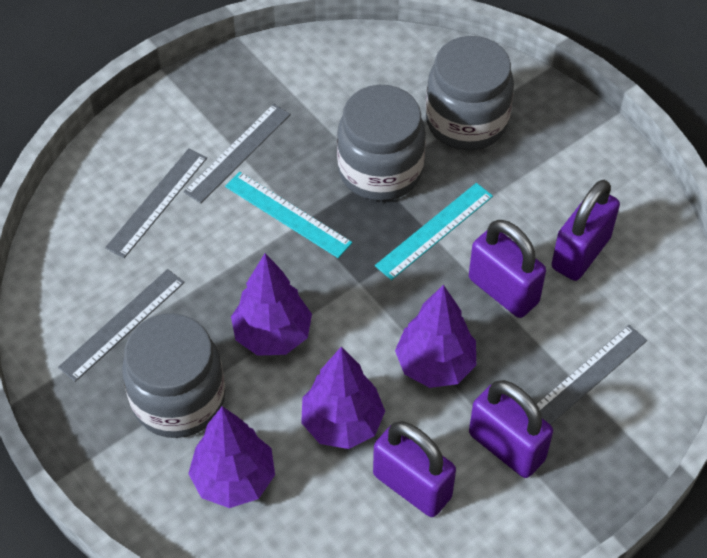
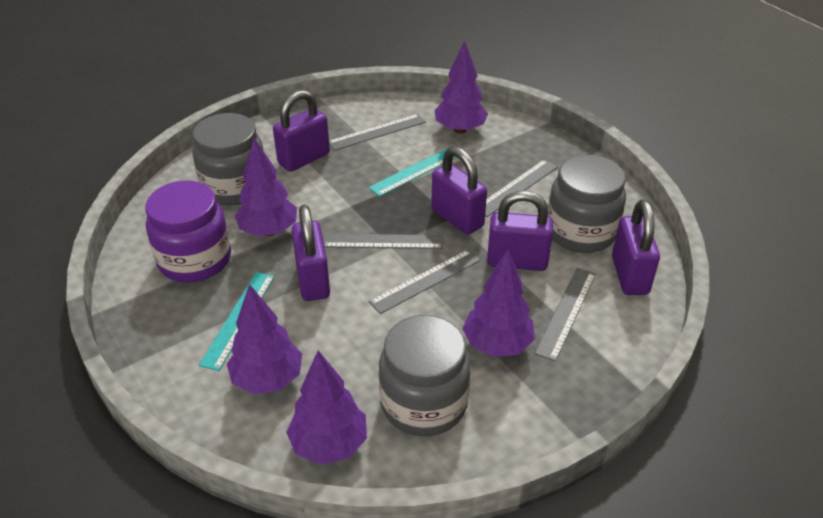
grey ruler: [58,269,185,382] [105,148,207,258] [184,104,291,203] [536,325,647,425] = 4 -> [323,234,443,249] [329,114,426,151] [369,249,481,314] [485,160,558,217] [535,268,596,361] = 5
purple jar: none = 0 -> [146,181,231,282] = 1
purple padlock: [373,421,456,517] [469,220,546,318] [469,380,553,478] [552,180,620,281] = 4 -> [273,90,330,172] [291,205,330,301] [431,146,487,235] [487,191,553,271] [612,200,660,295] = 5
purple tree: [188,407,275,508] [231,253,312,356] [301,347,385,449] [395,285,476,388] = 4 -> [227,284,302,394] [235,138,297,236] [286,350,367,465] [435,41,488,134] [462,250,535,357] = 5

